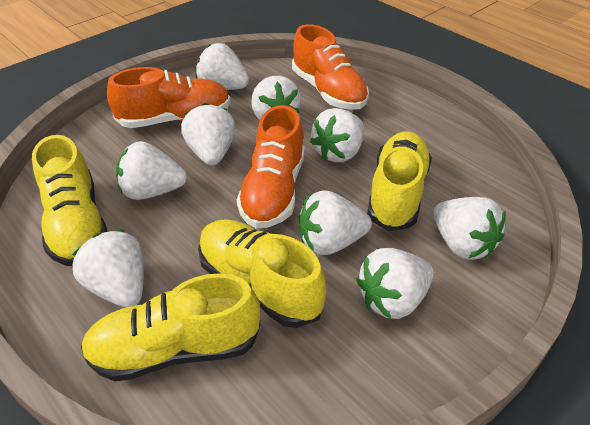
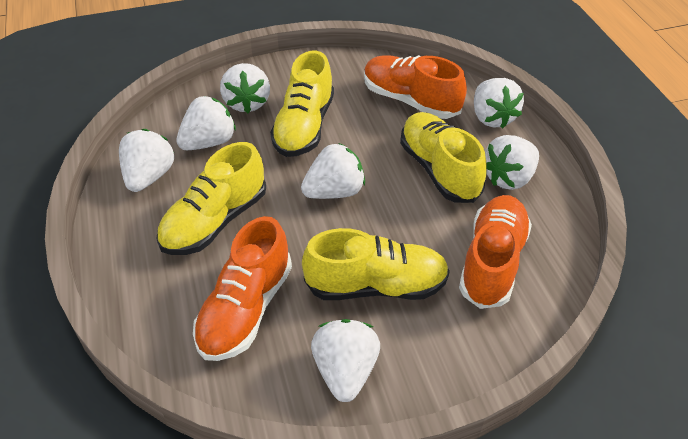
white strawberry: [72,230,144,308] [116,141,187,200] [181,103,235,166] [196,43,249,90] [251,76,301,120] [299,191,372,255] [310,108,364,162] [356,248,434,319] [433,197,506,260] = 9 -> [119,129,174,192] [176,96,236,150] [220,63,270,113] [301,143,365,199] [311,319,380,402] [474,78,524,129] [485,135,539,190] = 7

